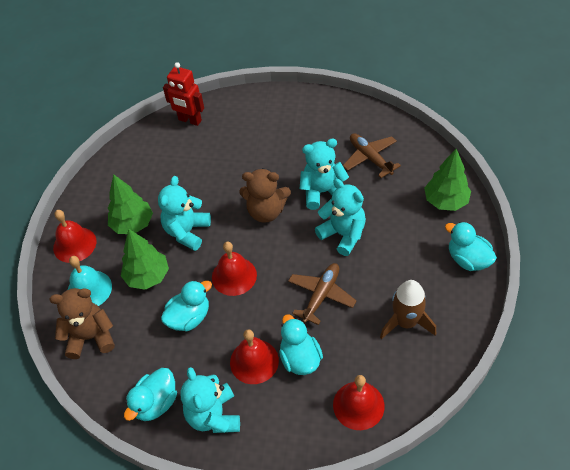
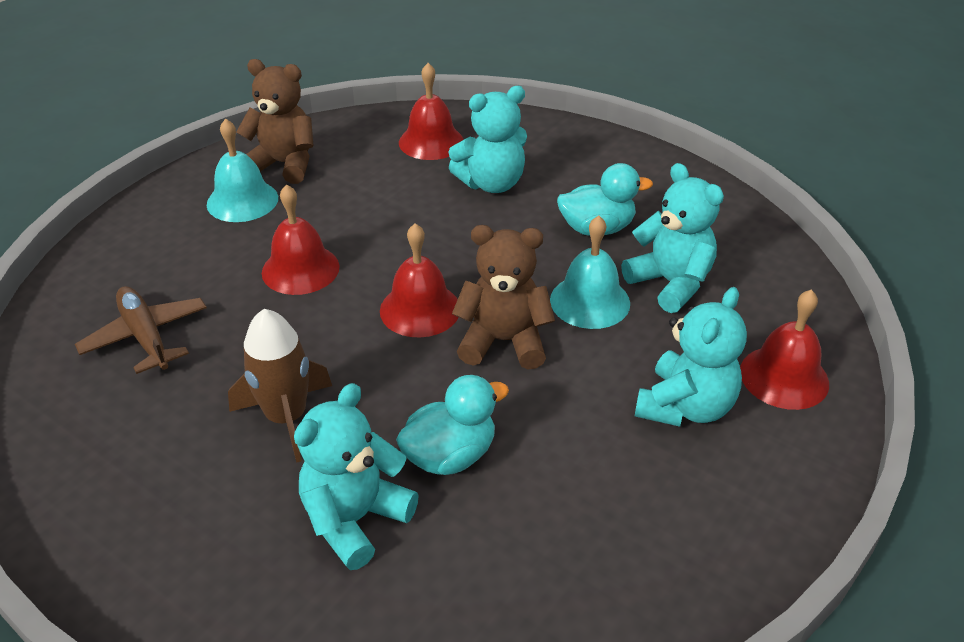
brown plane: [288,263,357,325] [343,133,401,178] = 2 -> [75,286,207,374] = 1
green tree: [108,174,153,234] [121,229,169,290] [424,149,471,211] = 3 -> none = 0
red robot: [163,62,204,126] = 1 -> none = 0
turquoise bell: [68,256,112,306] = 1 -> [207,118,278,222] [550,216,630,329] = 2
turquoise duck: [124,368,177,421] [161,280,212,331] [279,314,323,375] [445,222,497,271] = 4 -> [396,375,509,475] [557,163,653,236] = 2

